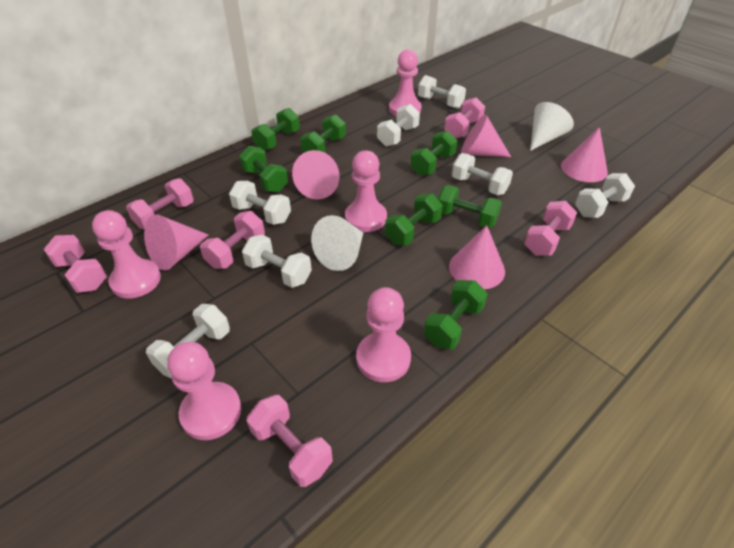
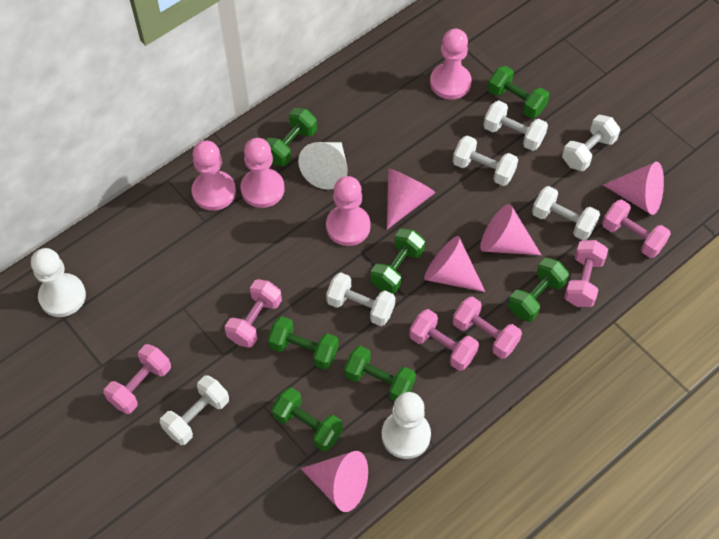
pink pawn: [92,210,161,299] [167,342,241,440] [345,151,387,232] [356,287,411,382] [389,49,421,116] = 5 -> [192,141,236,211] [241,138,284,208] [326,176,371,246] [430,29,472,99] = 4
white cone: [311,215,363,271] [530,102,574,151] = 2 -> [298,142,348,190] = 1
white dumbbell: [146,304,230,378] [229,181,291,225] [242,235,312,288] [377,104,420,147] [418,75,466,109] [452,153,513,195] [575,173,635,218] = 7 -> [160,375,229,445] [326,272,395,326] [453,135,518,186] [483,100,548,151] [532,186,600,240] [562,115,620,171] = 6
white pawn: none = 0 -> [31,248,86,317] [382,392,431,459] = 2

